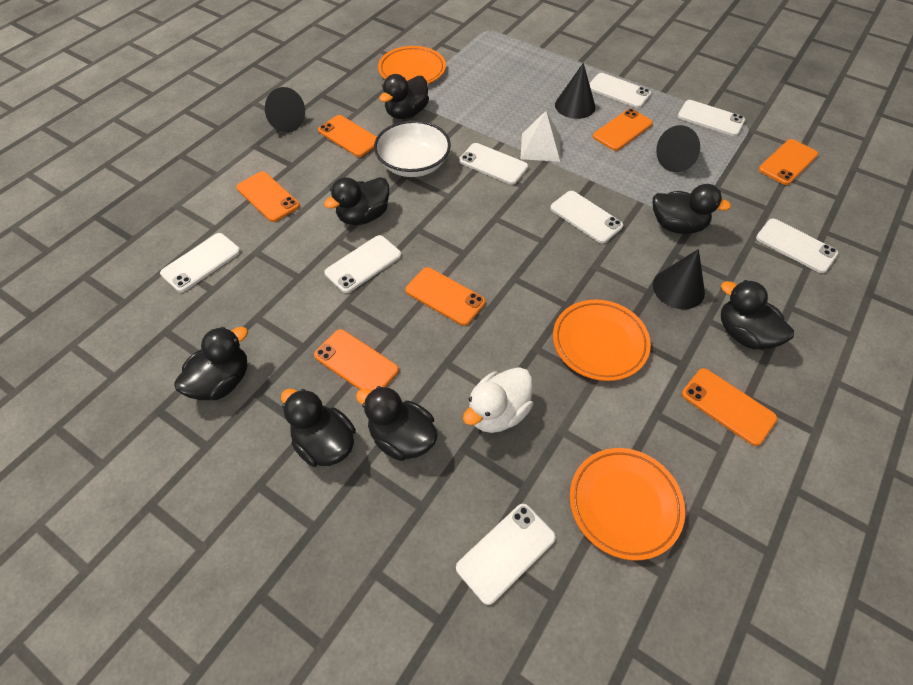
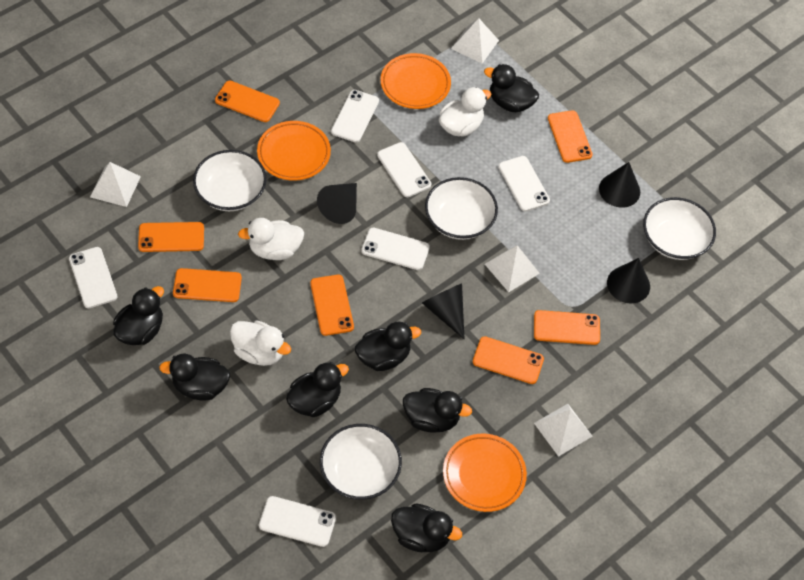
white bowl: [374,120,451,177] = 1 -> [193,150,267,211] [320,424,402,500] [425,177,498,240] [643,197,716,260] = 4
white duck: [463,367,533,433] = 1 -> [230,321,291,366] [238,218,304,260] [439,87,491,137] = 3
white phone: [160,233,240,292] [324,235,401,293] [456,504,556,605] [459,143,528,185] [550,191,623,243] [589,73,651,108] [678,100,745,136] [756,219,838,273] = 8 -> [69,247,117,308] [259,496,336,547] [331,90,379,142] [361,228,430,270] [377,142,431,197] [498,156,550,211] = 6
white pyramid: [521,111,561,162] = 1 -> [90,162,141,207] [451,18,499,63] [485,245,540,292] [534,404,593,457] = 4

